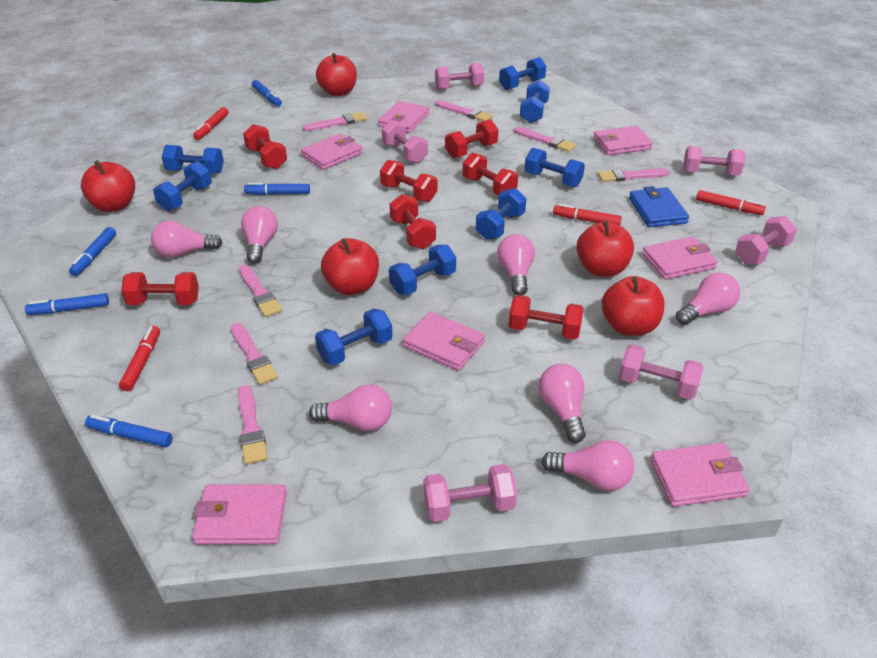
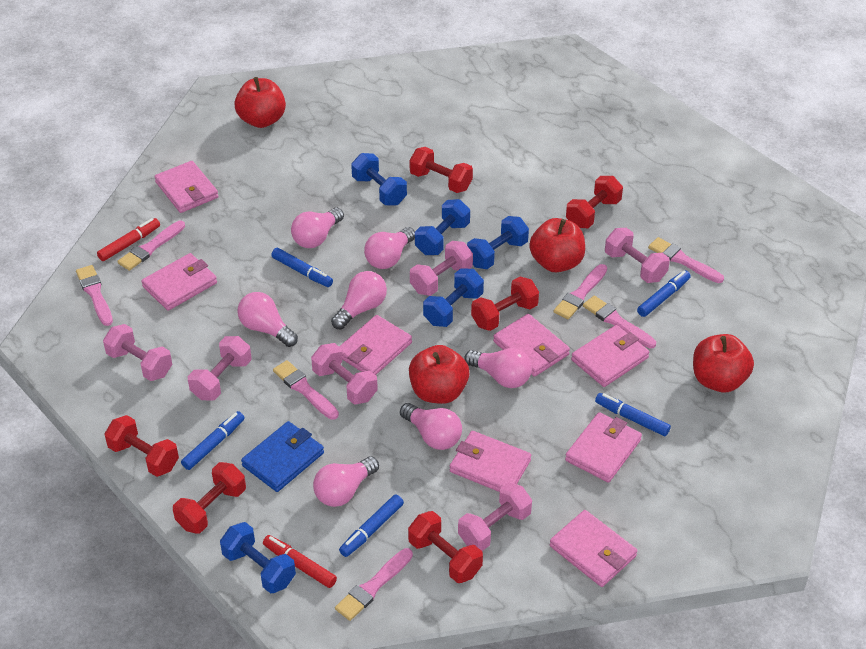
blue dumbbell: [153,161,212,211] [162,145,224,173] [315,308,393,365] [389,245,456,295] [476,188,527,240] [499,57,546,90] [520,80,550,123] [525,148,585,187] = 8 -> [220,522,296,594] [351,153,407,205] [415,199,470,255] [423,268,484,327] [467,216,529,269] = 5
pink wallet: [192,484,287,544] [301,133,363,170] [378,101,429,133] [403,312,485,371] [593,126,653,155] [642,236,718,280] [650,443,750,507] = 7 -> [141,253,217,311] [155,161,219,213] [339,315,412,375] [450,431,531,492] [493,314,570,377] [550,510,637,587] [565,412,642,483] [571,325,649,387] = 8
red apple: [81,160,135,212] [316,53,357,96] [321,238,379,295] [576,220,634,277] [602,276,664,336] = 5 -> [235,77,286,128] [409,345,469,404] [529,218,585,272] [693,334,754,392] = 4
red dumbbell: [121,272,199,305] [243,124,287,169] [380,160,437,202] [390,194,436,249] [445,119,498,158] [462,153,518,196] [509,295,584,340] = 7 -> [104,415,179,477] [173,462,246,533] [408,511,483,583] [410,147,473,193] [471,277,539,331] [566,176,623,228] = 6
red marker: [119,326,160,391] [193,107,228,140] [553,204,622,225] [696,190,766,215] = 4 -> [97,218,160,261] [263,535,337,588] = 2

